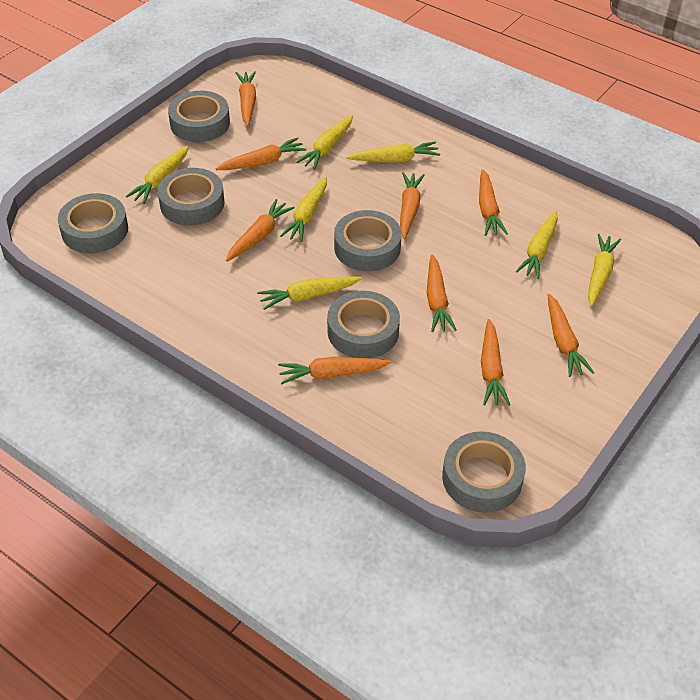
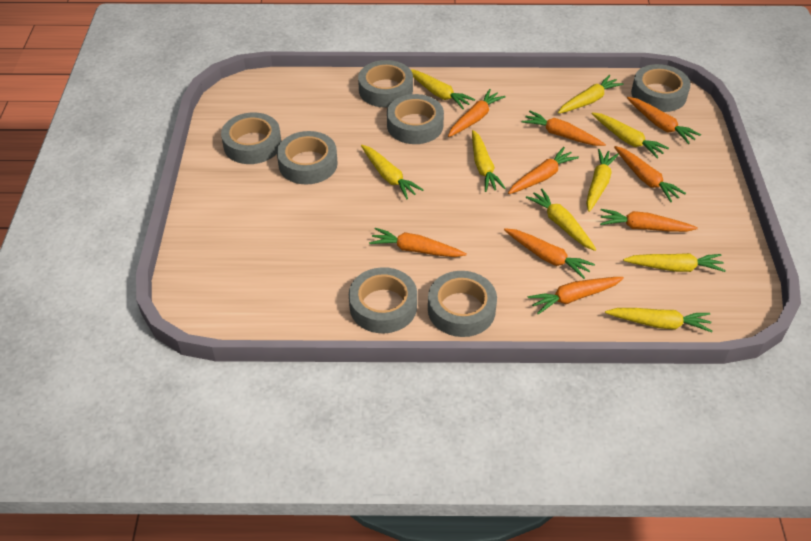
grey tape: [58,193,128,253] [158,168,225,225] [168,91,230,142] [327,291,400,358] [334,210,402,271] [442,431,526,513] = 6 -> [221,112,282,164] [277,131,338,185] [349,267,417,333] [358,60,413,108] [387,94,444,144] [428,271,497,337] [631,64,691,112] = 7
yellow carrot: [125,145,189,204] [257,276,362,310] [280,177,327,242] [296,115,353,170] [346,141,440,162] [516,211,558,279] [588,234,621,306] = 7 -> [361,145,424,199] [410,69,475,109] [472,130,506,192] [525,188,596,251] [558,75,623,114] [586,149,619,212] [592,112,669,159] [605,308,712,332] [623,253,726,272] = 9

